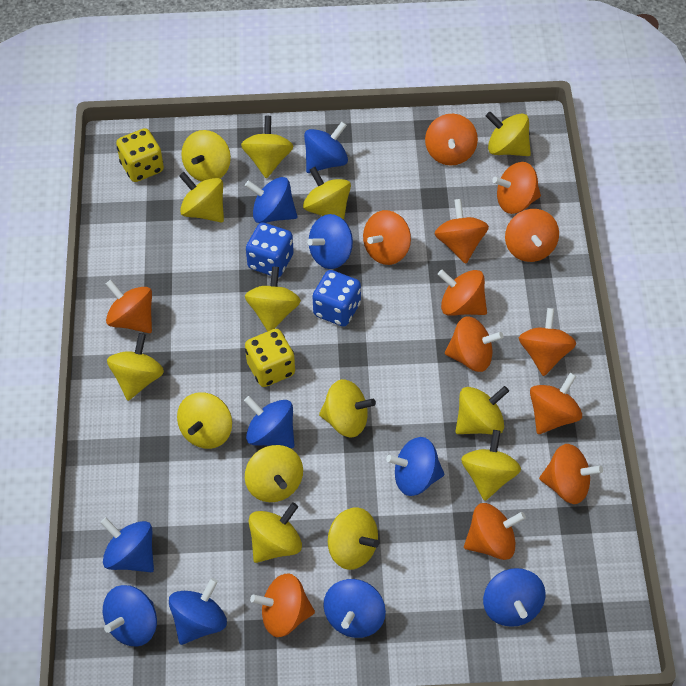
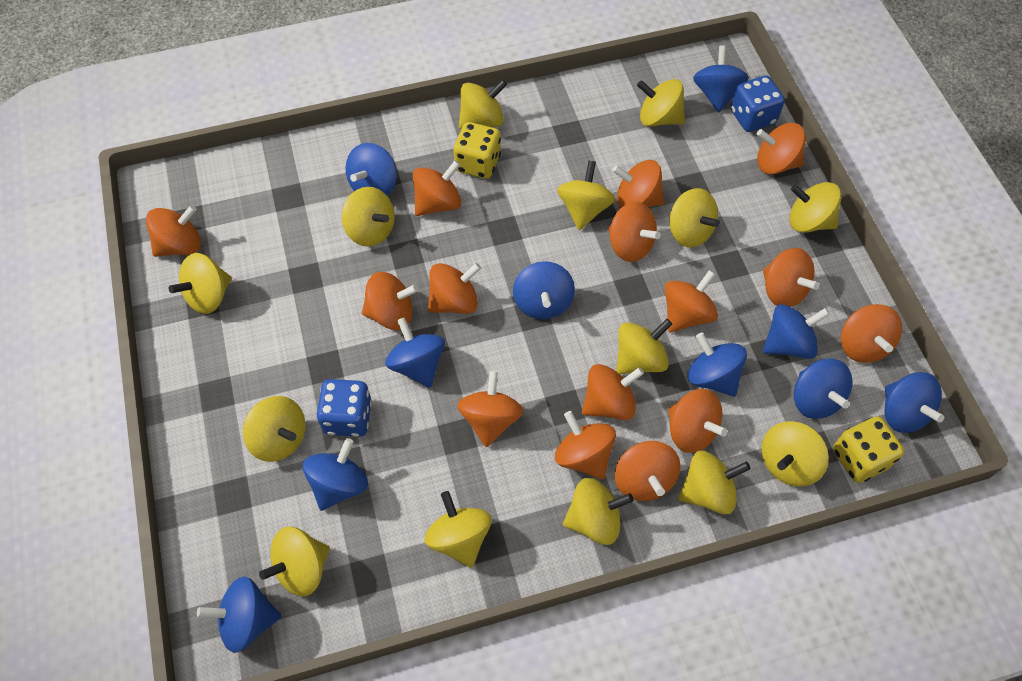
orange spinning top: [106,280,152,333] [250,573,315,637] [363,210,411,265] [425,114,478,166] [434,199,489,264] [438,270,487,316] [445,317,503,372] [464,503,526,560] [492,162,541,214] [505,209,559,262] [519,308,576,376] [530,373,582,434] [539,444,603,504] = 13 -> [146,205,201,257] [362,272,419,330] [413,160,461,216] [428,263,481,314] [457,370,523,447] [555,411,616,479] [582,364,644,420] [608,202,661,262] [612,160,665,208] [615,441,680,501] [665,270,718,332] [668,389,727,453] [757,123,806,174] [763,248,819,307] [841,304,902,363] = 15

